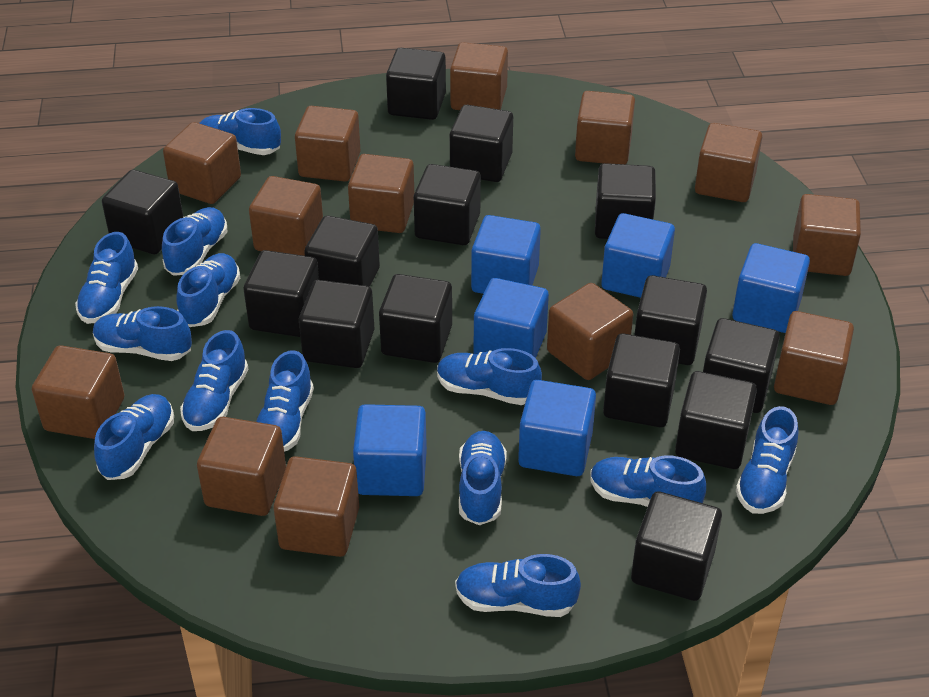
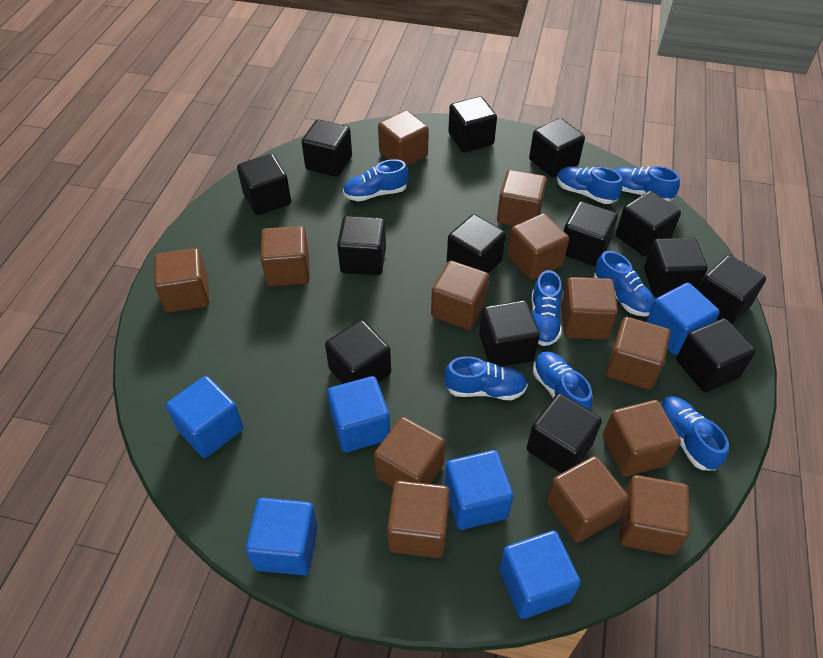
blue shoe: [75,232,138,324] [93,306,192,361] [94,394,174,480] [162,207,227,276] [176,253,240,327] [180,330,248,431] [199,108,281,155] [256,350,314,452] [437,348,542,405] [455,554,581,617] [459,431,507,525] [590,455,706,507] [736,406,799,514] = 13 -> [343,159,409,202] [444,356,528,400] [531,270,562,346] [533,351,592,410] [557,167,623,204] [594,251,655,317] [615,166,680,202] [661,396,729,471] = 8

